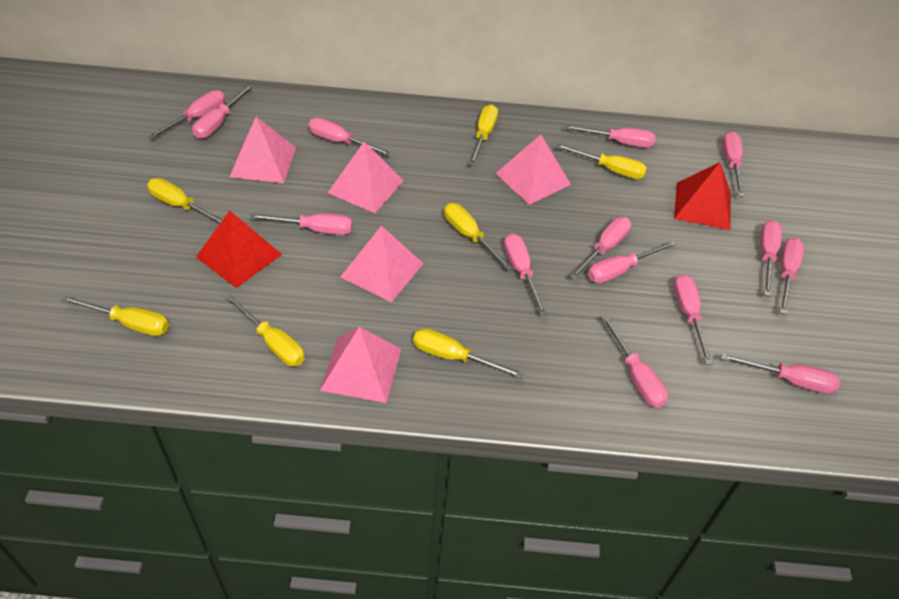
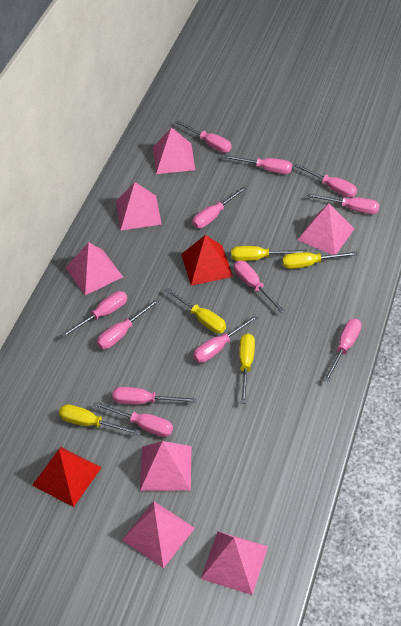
pink pyramid: [230,117,296,183] [320,327,401,403] [328,141,404,213] [340,226,424,302] [495,135,571,205] = 5 -> [66,242,123,295] [116,182,162,231] [122,501,195,569] [140,441,192,491] [153,127,195,174] [201,532,268,595] [298,204,354,255] = 7
pink screwdriver: [148,90,225,139] [193,84,253,139] [250,213,353,235] [308,118,392,156] [504,233,547,316] [564,125,656,148] [569,217,632,280] [588,241,676,283] [601,315,668,408] [674,274,713,365] [721,353,840,394] [722,131,744,197] [760,220,782,296] [779,238,805,314] = 14 -> [61,291,127,338] [94,402,173,437] [97,299,159,349] [112,387,197,405] [175,121,232,153] [192,186,247,228] [193,315,258,363] [224,155,292,174] [234,261,285,313] [294,163,357,197] [307,193,380,214] [324,319,362,382] = 12
yellow screwdriver: [61,296,169,336] [147,178,222,224] [225,294,305,366] [413,328,524,379] [444,203,513,271] [469,104,498,165] [556,143,647,179] = 7 -> [59,404,140,435] [165,288,226,333] [231,246,307,261] [239,333,255,404] [282,251,358,269] = 5

